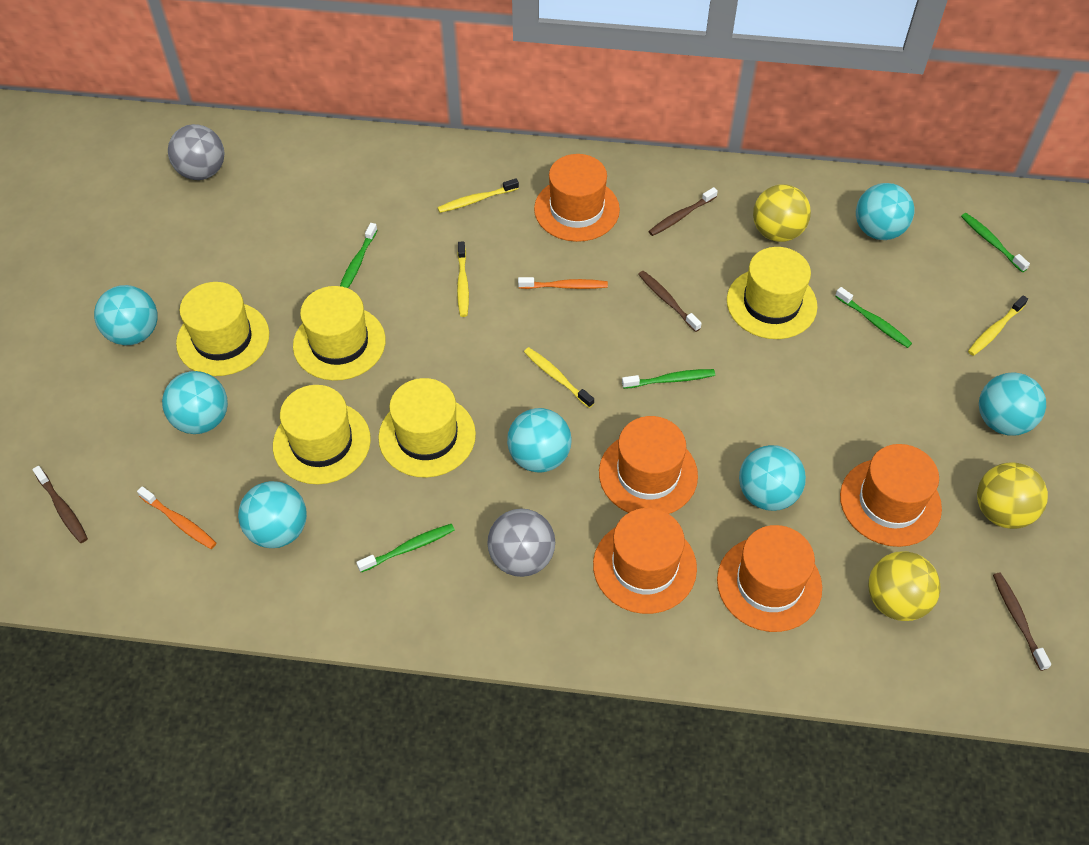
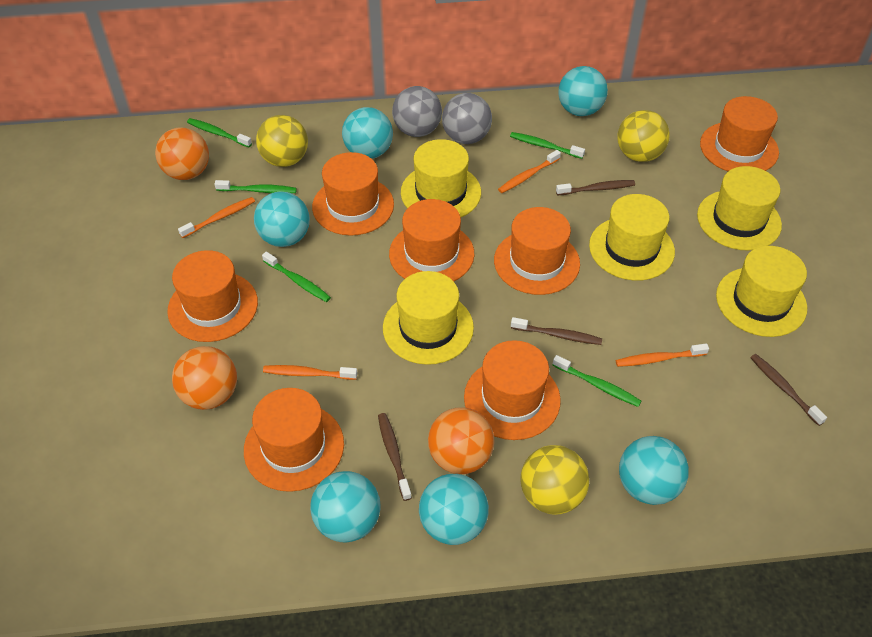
orange ball: none = 0 -> [155,128,209,180] [172,346,237,410] [428,407,495,474] = 3
orange hat: [534,154,620,242] [593,508,697,614] [599,416,698,514] [717,525,822,632] [840,444,942,547] = 5 -> [167,250,258,342] [244,388,344,492] [312,152,394,236] [389,199,474,281] [464,340,561,440] [494,207,580,295] [700,96,779,171] = 7
orange toothbrush: [137,486,216,549] [518,277,608,289] = 2 -> [178,197,255,238] [263,365,357,380] [498,150,561,193] [616,343,709,367] = 4
turquoise ball: [94,285,158,345] [162,371,228,434] [238,481,307,548] [507,408,571,473] [739,445,806,511] [856,183,914,240] [979,372,1046,436] = 7 -> [254,192,310,247] [310,471,381,543] [342,107,393,159] [419,474,489,545] [558,66,608,116] [619,436,689,505] = 6
yellow toothbrush: [437,179,519,213] [457,241,469,317] [524,347,594,408] [968,296,1028,356] = 4 -> none = 0

